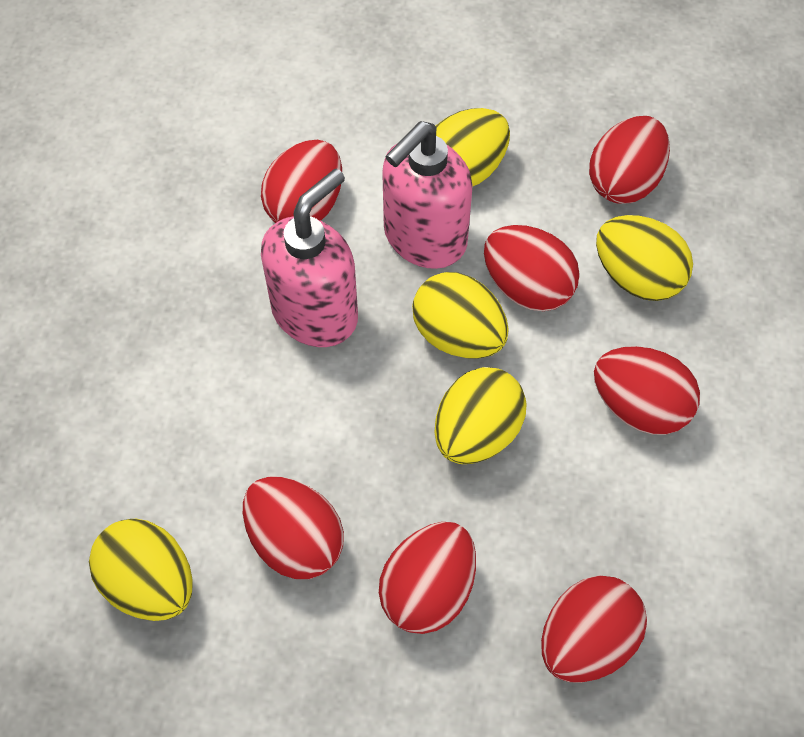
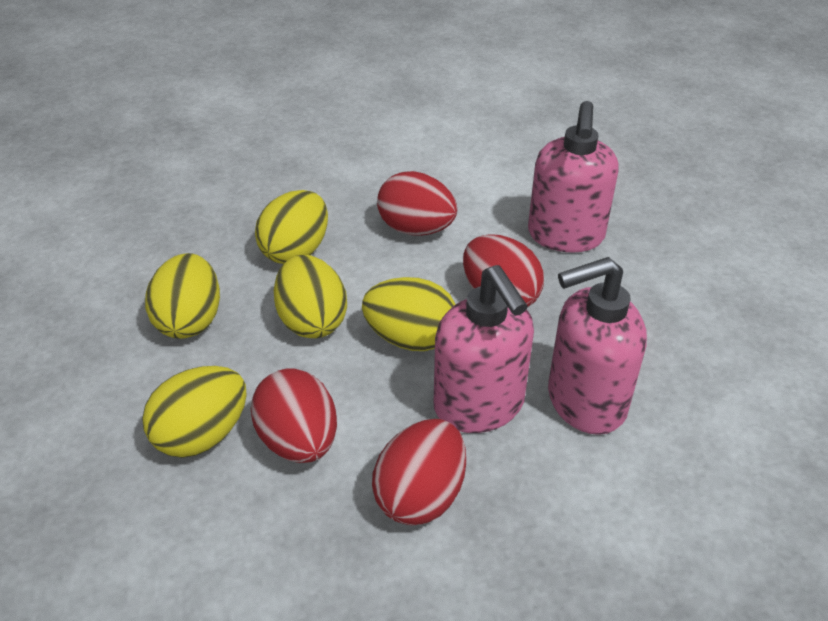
pink soap dispenser: [261,168,358,347] [382,121,472,269] = 2 -> [434,265,534,433] [528,101,619,253] [548,257,647,435] = 3
red egg: [243,476,344,579] [261,140,342,223] [379,522,476,634] [484,225,580,311] [541,575,647,683] [589,116,670,204] [594,346,700,435] = 7 -> [251,369,337,463] [372,419,466,525] [377,171,457,236] [463,234,544,307] = 4

